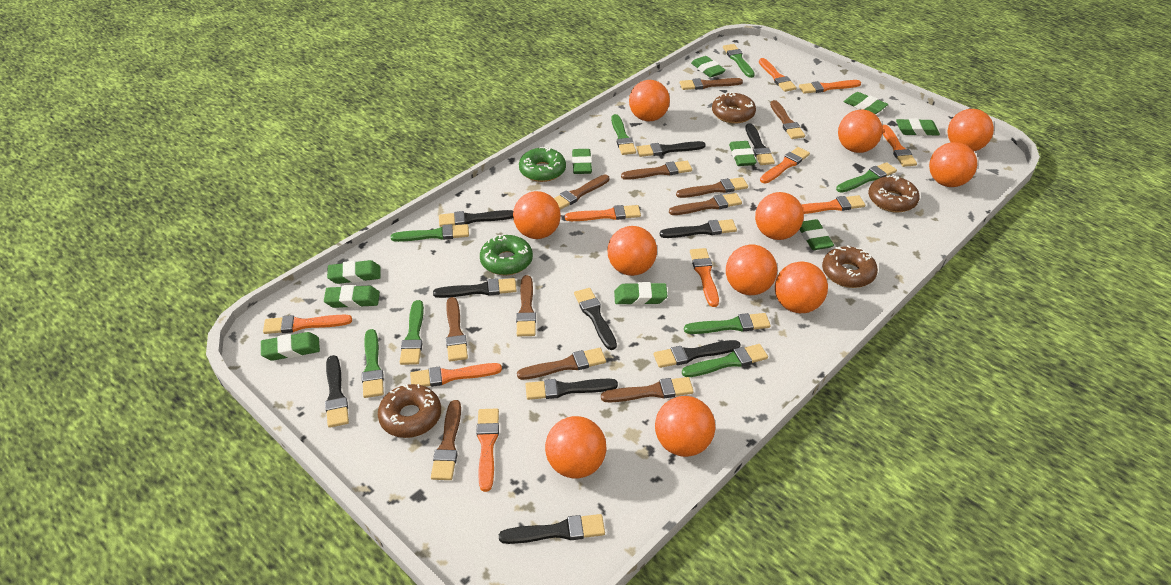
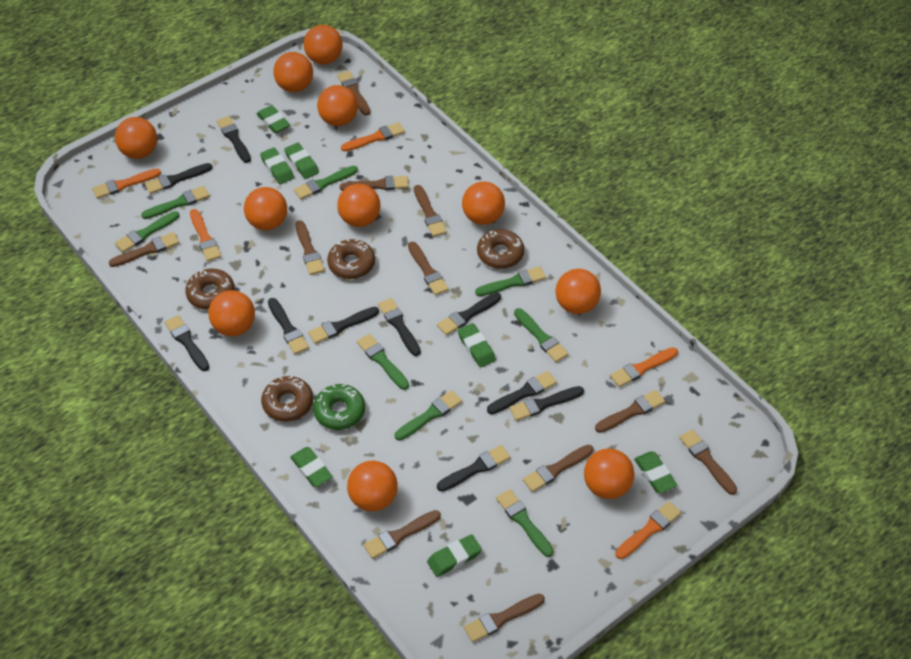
green donut: [480,235,533,275] [519,146,566,182] = 2 -> [313,384,365,430] = 1
green eraser: [261,332,320,361] [324,285,380,308] [327,260,381,284] [572,149,592,174] [614,282,667,305] [691,56,726,78] [729,141,757,166] [799,219,834,250] [844,92,888,114] [896,118,940,136] = 10 -> [257,105,290,133] [260,147,294,184] [284,143,319,179] [290,447,333,487] [427,534,482,577] [458,323,496,368] [634,451,677,493] = 7
orange brush: [263,315,352,334] [410,363,502,387] [476,408,499,492] [565,205,641,221] [690,248,719,307] [759,58,797,92] [760,147,810,183] [799,80,861,94] [802,195,865,214] [882,125,917,167] = 10 -> [92,169,161,199] [190,209,221,262] [341,122,405,152] [610,347,678,387] [615,501,681,559] = 5

